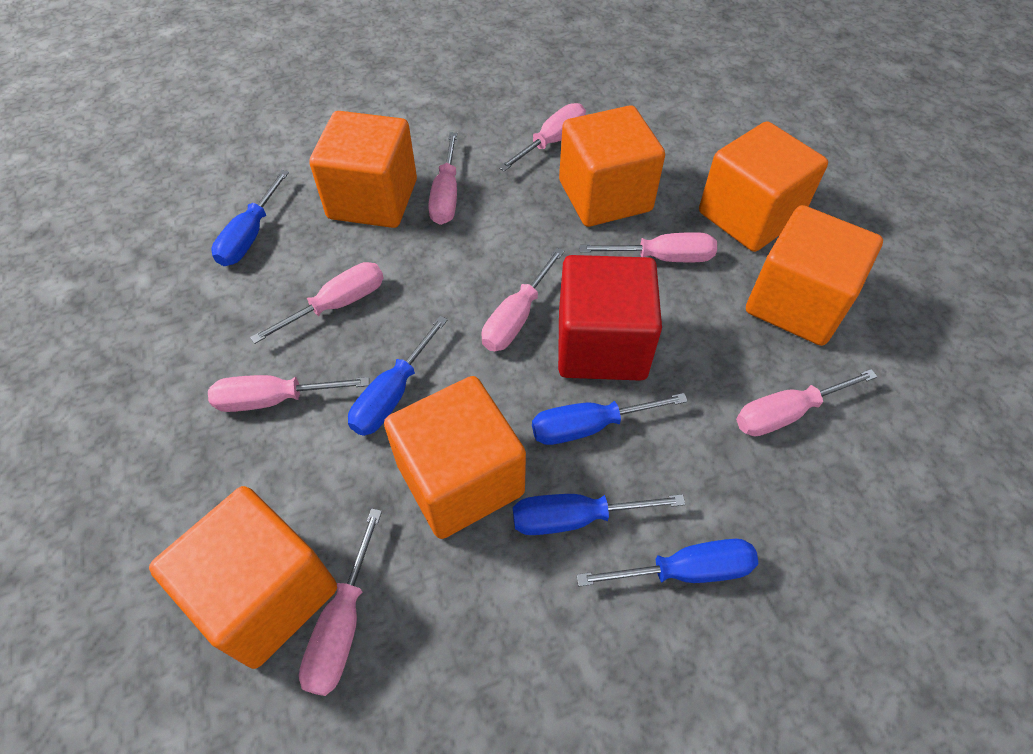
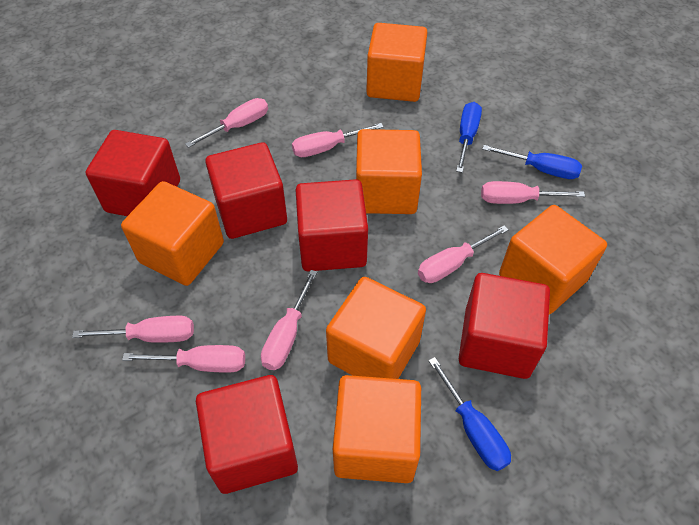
blue screwdriver: [211,170,289,266] [348,316,448,436] [513,494,685,535] [532,393,688,445] [576,539,758,586] = 5 -> [428,357,511,471] [456,102,482,173] [482,145,582,179] = 3
pink screwdriver: [208,375,369,412] [250,262,383,344] [299,508,382,696] [428,132,457,225] [481,248,565,351] [498,103,586,171] [579,232,717,262] [736,369,877,437] = 8 -> [72,316,194,343] [122,345,245,373] [185,98,268,148] [261,270,317,370] [292,123,384,157] [418,225,509,283] [481,181,585,204] = 7
red cube: [558,255,662,381] = 1 -> [86,130,180,216] [196,375,298,494] [205,142,287,239] [296,179,368,271] [459,273,550,379] = 5

